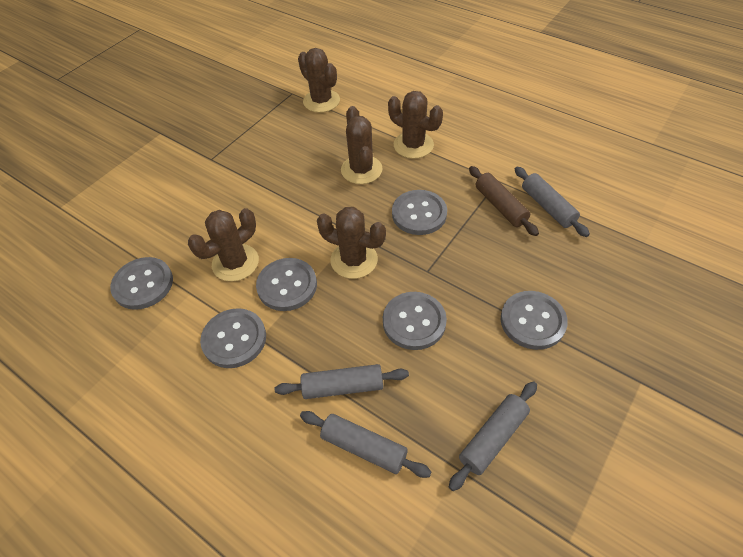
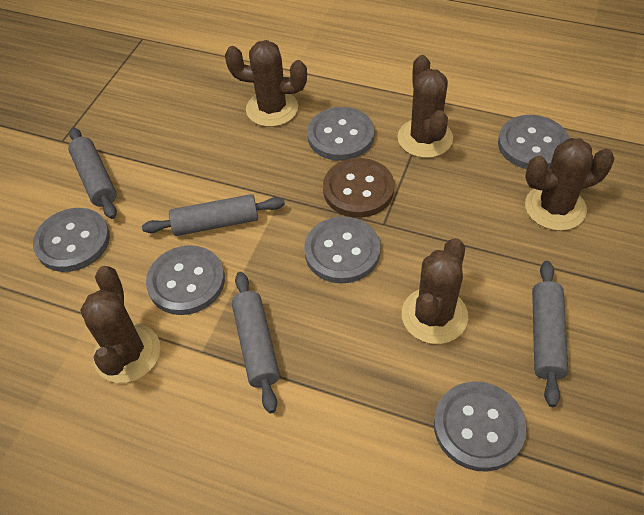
brown button: none = 0 -> [323,158,394,218] = 1
brown rolling pin: [469,166,539,236] = 1 -> none = 0

